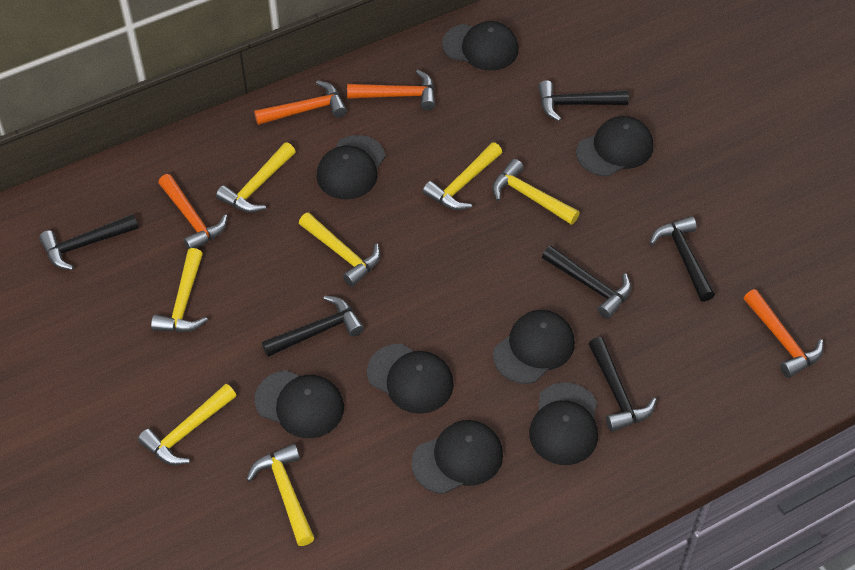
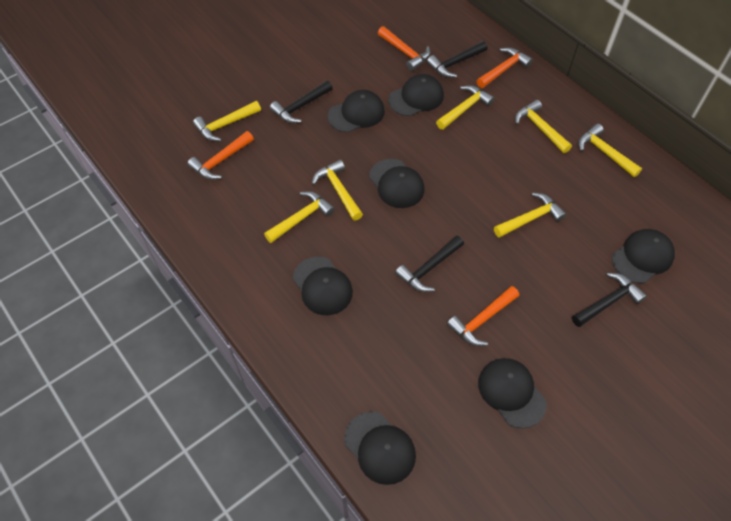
black cap: [255,370,344,438] [317,135,386,199] [367,344,454,414] [412,420,503,494] [442,21,519,71] [493,310,575,384] [529,383,598,465] [576,116,653,177] = 8 -> [293,257,353,315] [328,90,385,133] [344,412,416,485] [369,159,424,208] [388,74,444,116] [478,358,547,429] [612,229,675,283] = 7
black hammer: [39,214,139,270] [262,296,364,357] [538,80,629,121] [542,246,631,319] [588,337,657,432] [650,216,715,302] = 6 -> [270,81,333,123] [395,235,464,292] [427,41,488,78] [572,273,647,327] = 4

